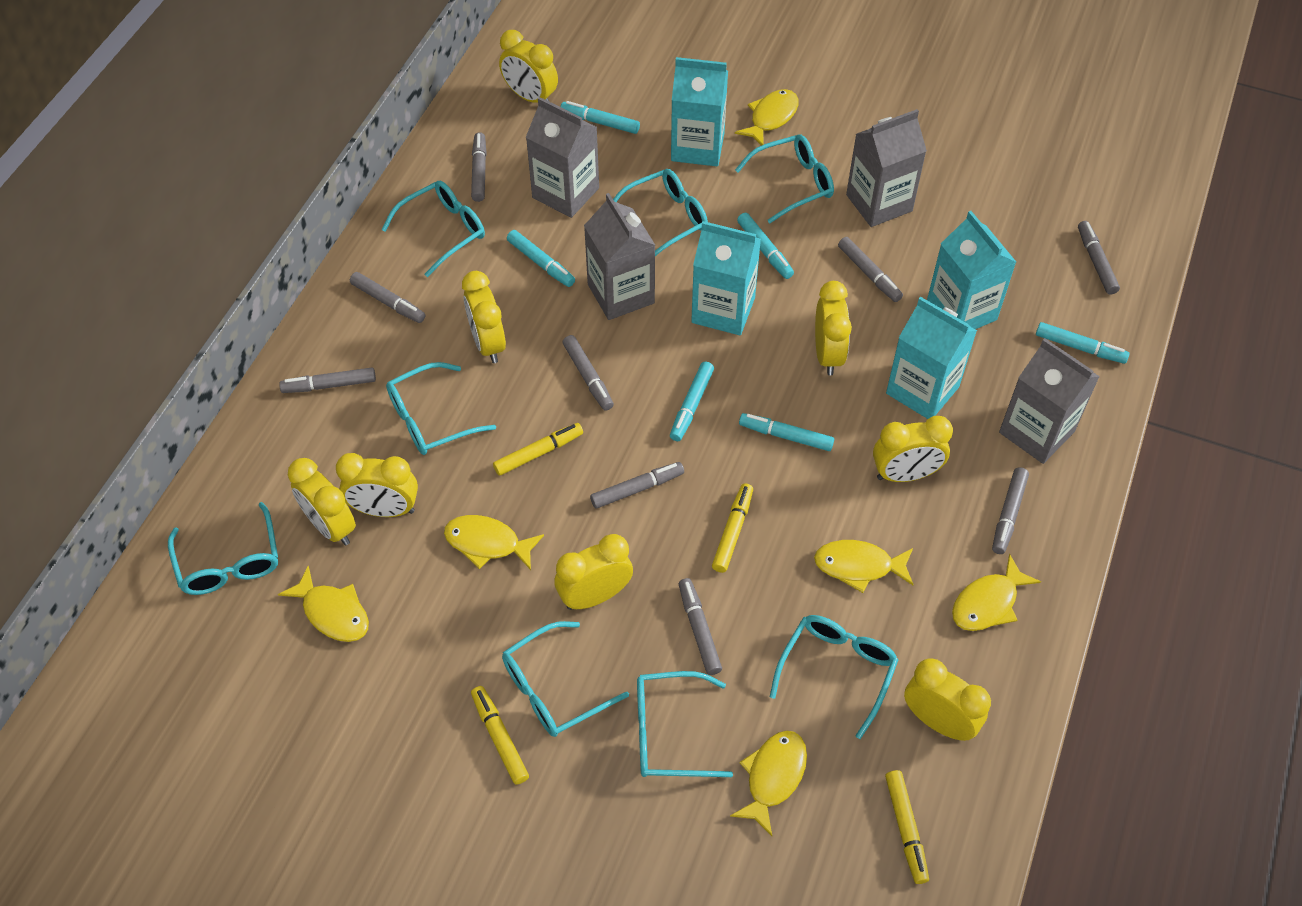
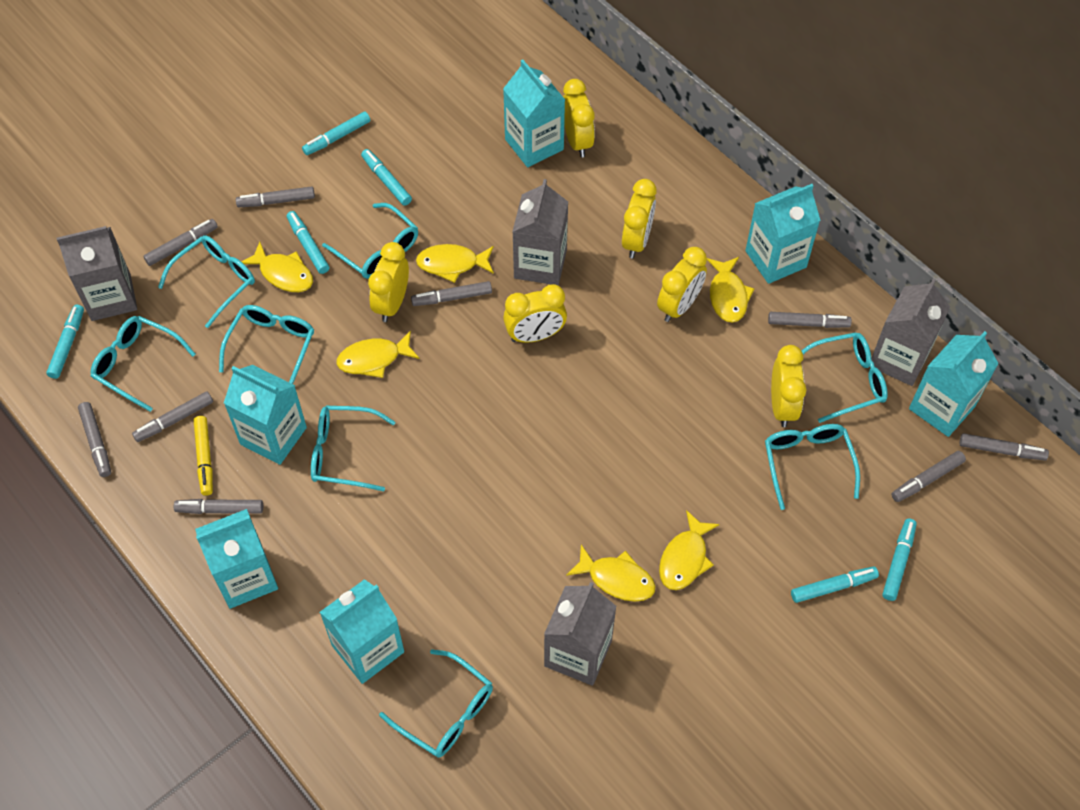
turquoise carton: [671,57,728,166] [691,221,761,335] [886,297,977,419] [927,211,1016,329] = 4 -> [195,509,278,609] [224,365,307,465] [320,579,404,684] [503,60,565,167] [745,184,821,284] [909,331,999,437] = 6
yellow clock: [288,458,356,545] [336,453,418,517] [462,271,506,363] [499,30,558,103] [554,534,633,610] [815,281,852,375] [873,416,953,482] [904,658,991,741] = 8 -> [368,242,409,322] [503,284,567,343] [563,79,595,157] [622,179,656,258] [657,247,707,322] [771,345,806,427] = 6
yellow marker: [471,686,529,785] [493,423,583,476] [712,483,753,573] [885,770,929,884] = 4 -> [194,416,213,496] = 1

